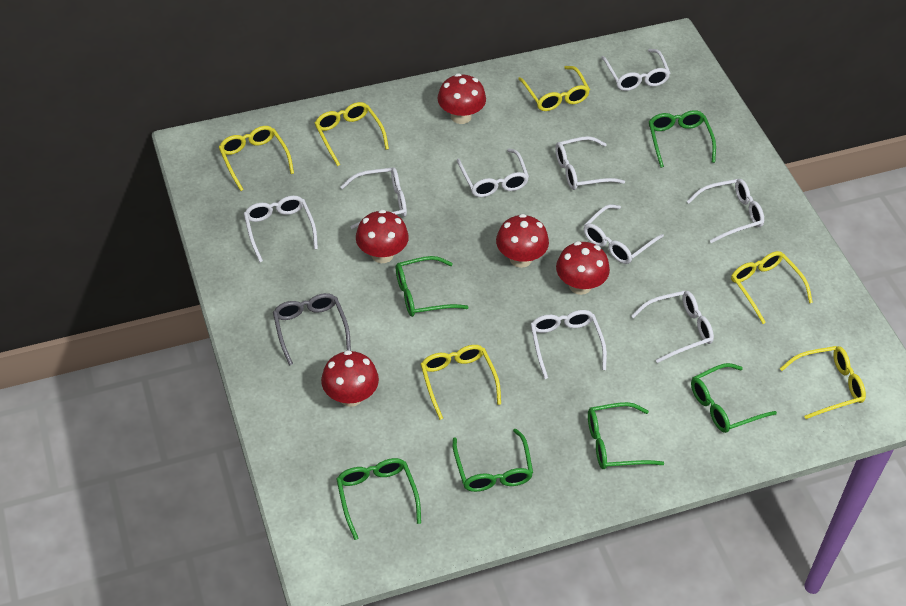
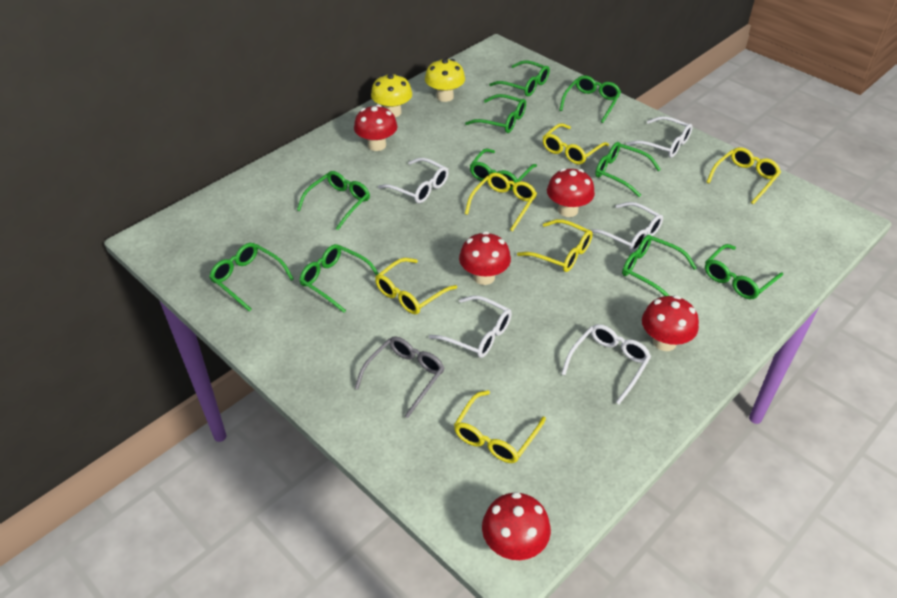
green glasses: [336,458,421,540] [396,256,469,317] [452,429,533,492] [588,402,664,469] [649,110,716,168] [691,363,777,433] = 6 -> [209,243,294,312] [297,171,370,230] [299,244,379,313] [465,94,526,133] [470,148,537,190] [489,60,550,96] [559,75,621,123] [595,142,661,197] [622,235,697,296] [705,244,783,299] = 10
white glasses: [244,196,318,263] [340,167,407,229] [457,148,529,197] [531,310,607,379] [555,136,625,190] [584,204,664,264] [601,49,670,91] [631,291,714,363] [687,179,764,243] = 9 -> [378,158,449,203] [429,295,512,358] [561,324,651,404] [588,202,663,252] [627,116,693,158] = 5
yellow mushroom: none = 0 -> [371,74,412,117] [425,59,465,102] = 2

